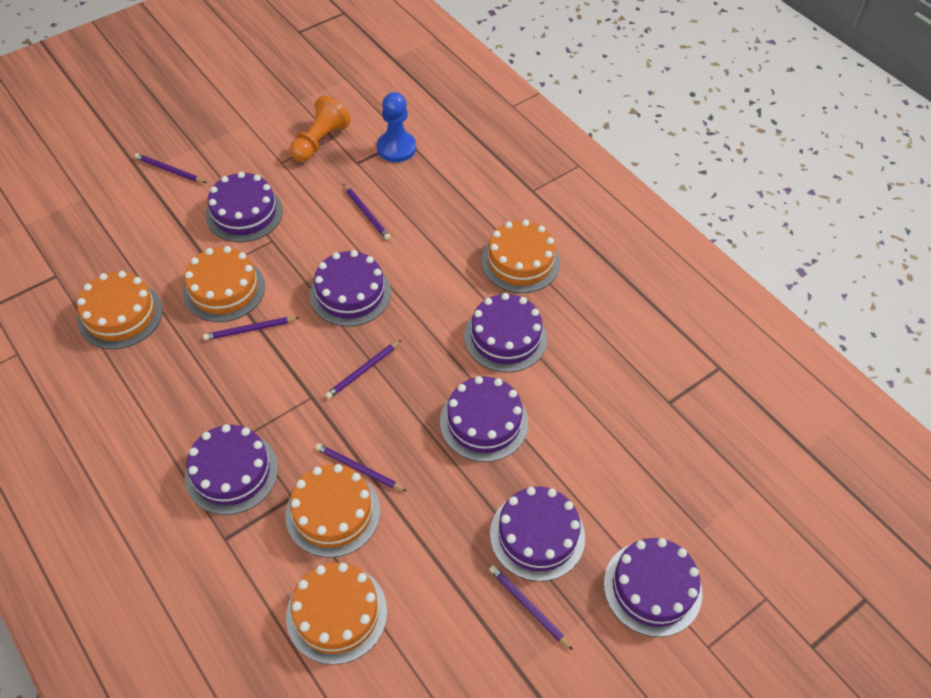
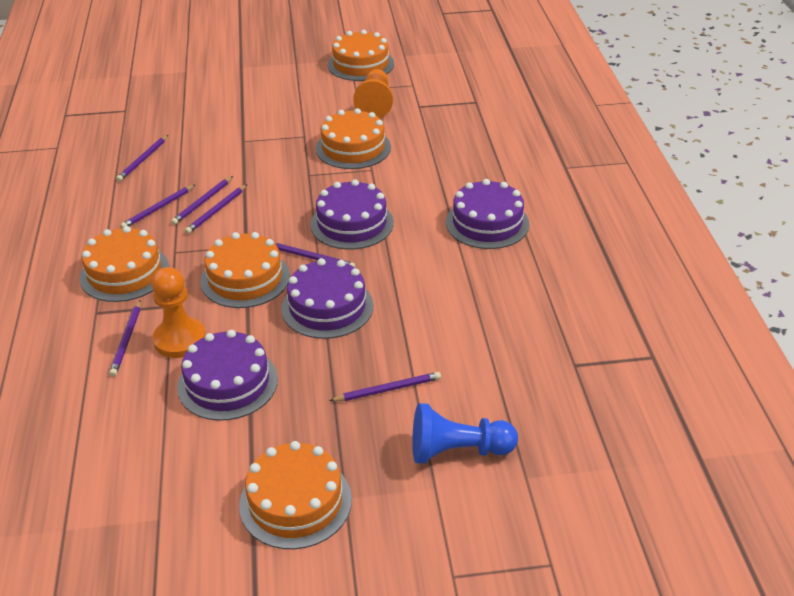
orange pawn: [290,96,351,162] = 1 -> [152,267,206,358] [353,69,393,118] = 2
purple cake: [185,424,278,515] [206,172,283,242] [310,250,391,327] [440,376,528,462] [464,293,547,373] [490,487,585,581] [604,538,702,637] = 7 -> [177,330,278,421] [281,258,374,339] [310,179,394,249] [446,179,529,249] = 4
purple pencil: [135,153,206,183] [203,317,300,340] [315,443,407,492] [325,340,401,399] [343,184,390,240] [489,565,573,650] = 6 -> [109,300,141,377] [116,135,168,181] [120,184,196,228] [171,176,233,225] [185,184,247,234] [275,243,355,268] [329,372,441,401] = 7

